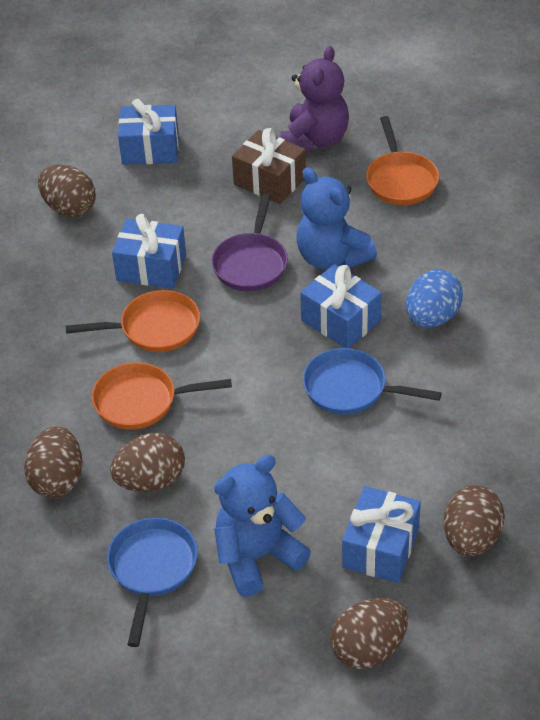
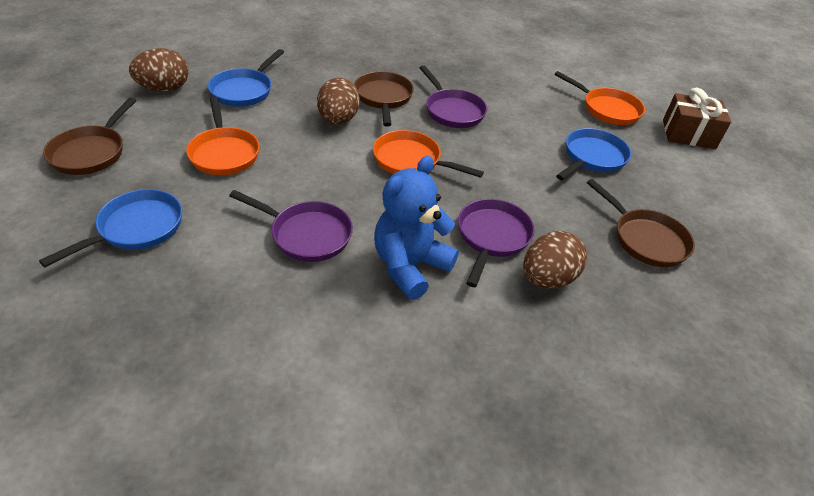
blue egg: [406,270,463,328] = 1 -> none = 0
blue gift: [112,214,186,289] [118,99,179,165] [300,264,382,348] [342,486,421,583] = 4 -> none = 0
blue pan: [107,518,198,647] [303,348,442,415] = 2 -> [39,189,182,267] [208,49,284,107] [556,128,631,180] = 3
blue teddy bear: [214,455,311,597] [296,167,377,270] = 2 -> [374,156,459,300] = 1
brown egg: [24,426,83,498] [38,164,96,217] [110,433,185,492] [330,598,408,669] [444,485,505,557] = 5 -> [129,48,189,91] [317,78,360,124] [523,231,587,289] = 3
brown pan: none = 0 -> [43,97,137,175] [354,71,414,127] [587,179,695,267] = 3
purple pan: [211,194,288,291] = 1 -> [229,190,353,262] [419,65,487,128] [458,199,535,287] = 3
purple teddy bear: [280,46,349,152] = 1 -> none = 0

